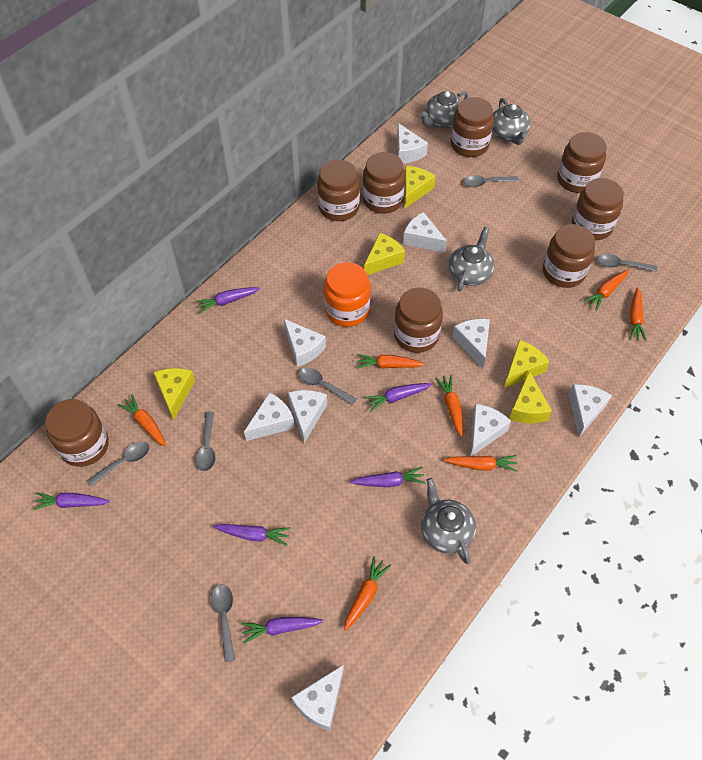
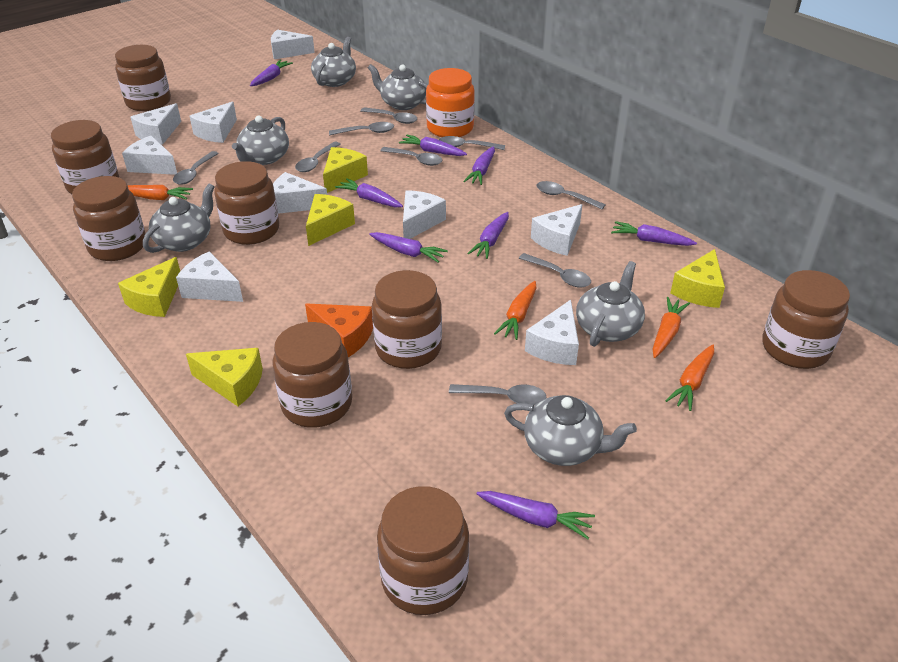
grey spoon: [86,441,149,487] [195,412,215,471] [211,584,235,662] [299,367,357,405] [464,175,518,187] [598,254,658,272] = 6 -> [173,151,219,185] [295,142,341,172] [329,122,394,135] [360,107,417,124] [380,147,442,166] [439,136,505,150] [449,384,547,405] [519,253,591,288] [536,181,606,209] = 9
grey teapot: [419,91,469,128] [421,478,476,564] [449,227,494,291] [492,98,531,145] = 4 -> [143,184,215,253] [232,115,289,165] [311,37,356,87] [368,64,428,110] [504,395,637,466] [576,261,645,347] = 6
orange carrot: [118,394,166,447] [344,556,391,631] [357,354,425,369] [435,375,463,437] [443,455,518,472] [583,270,629,311] [629,287,647,342] = 7 -> [128,185,193,200] [494,281,536,340] [652,297,690,358] [665,345,714,411] = 4
orange cheese: none = 0 -> [305,303,373,357] = 1
purple carrot: [33,492,110,510] [195,287,260,314] [213,524,290,546] [241,617,324,644] [350,467,426,487] [364,383,432,412] = 6 -> [250,60,293,86] [335,178,403,207] [369,232,448,263] [399,135,467,156] [463,146,495,185] [467,212,509,259] [477,491,595,539] [611,221,697,246] = 8

